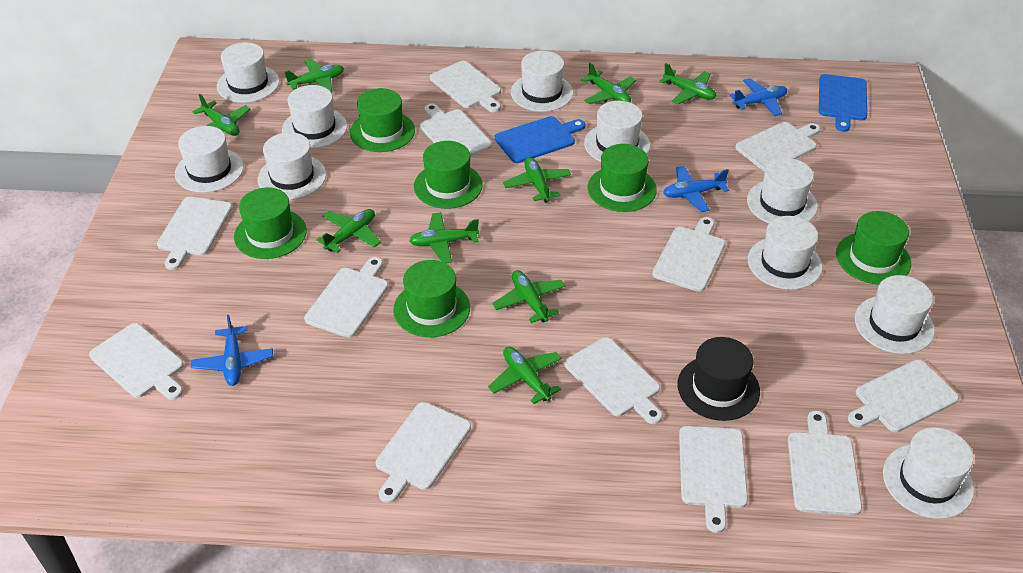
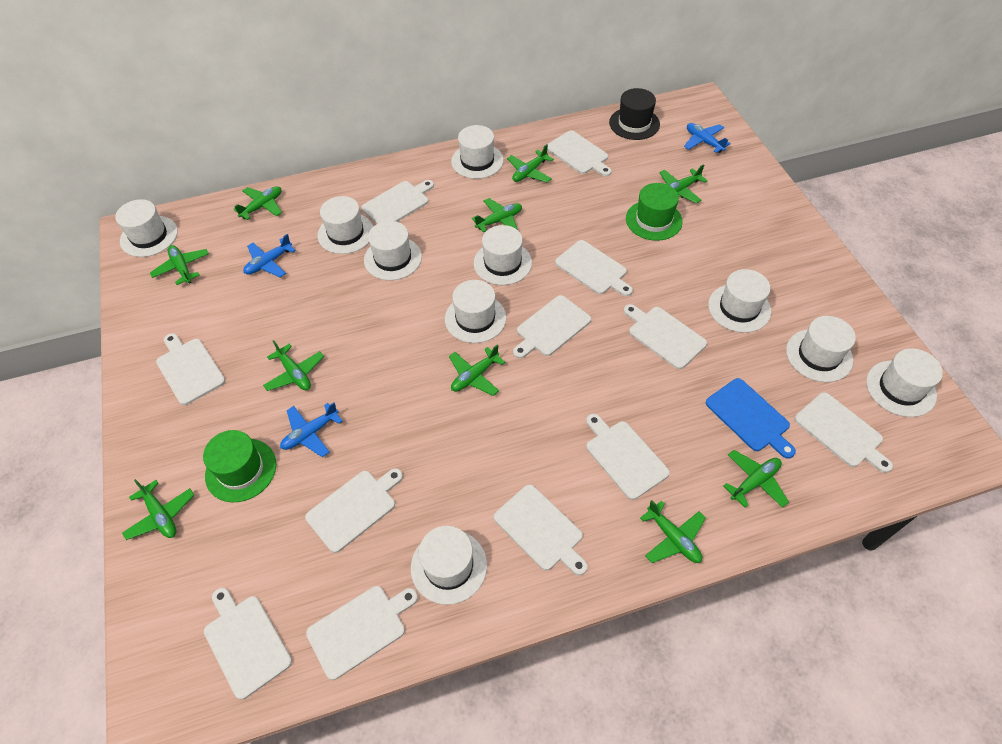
blue cutting board: [495,116,586,163] [819,74,867,132] = 2 -> [706,378,796,459] = 1
green hat: [234,187,307,259] [350,88,415,152] [393,260,470,337] [414,141,483,209] [587,144,657,212] [836,211,911,284] = 6 -> [203,430,276,502] [626,183,683,241] = 2
green plane: [192,94,251,136] [285,59,344,93] [316,209,381,253] [409,212,479,263] [488,347,562,404] [492,270,566,323] [503,157,571,203] [581,63,636,104] [659,63,716,104] = 9 -> [122,479,194,540] [150,245,209,285] [233,186,282,220] [263,340,324,391] [449,344,505,396] [472,198,522,232] [507,144,554,183] [640,500,706,563] [659,164,708,204] [723,450,789,508] = 10

